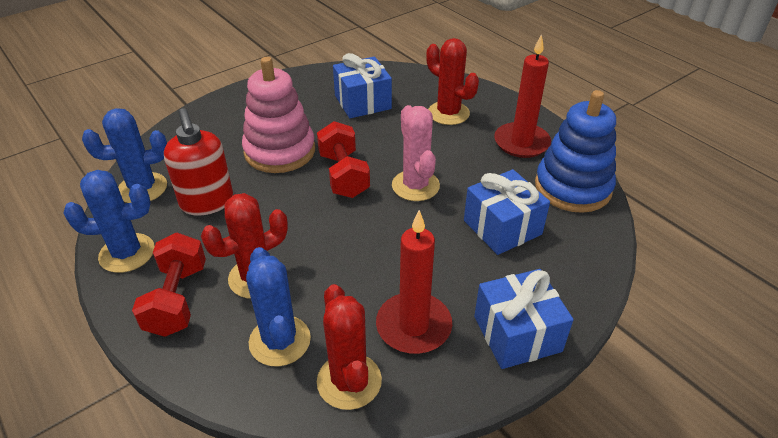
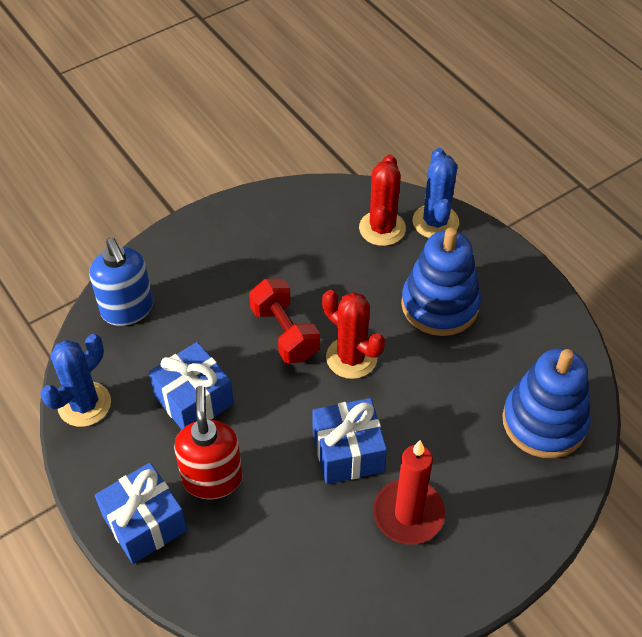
blue cactus: [63,170,154,273] [82,108,167,203] [246,247,311,366] = 3 -> [40,334,111,427] [413,148,459,238] = 2
blue soap dispenser: none = 0 -> [89,238,153,326] = 1
blue stacking toy: [535,90,616,213] = 1 -> [401,227,481,336] [502,348,591,458] = 2
pink cactus: [392,105,440,201] = 1 -> none = 0
pink stacking toy: [242,57,315,173] = 1 -> none = 0
red cactus: [201,193,288,299] [317,284,382,410] [426,38,479,125] = 3 -> [322,290,385,379] [359,154,406,246] = 2
red candle: [376,210,452,354] [494,34,551,158] = 2 -> [373,440,445,544] = 1
red dumbbell: [132,233,206,337] [317,121,370,198] = 2 -> [249,279,320,363] = 1

